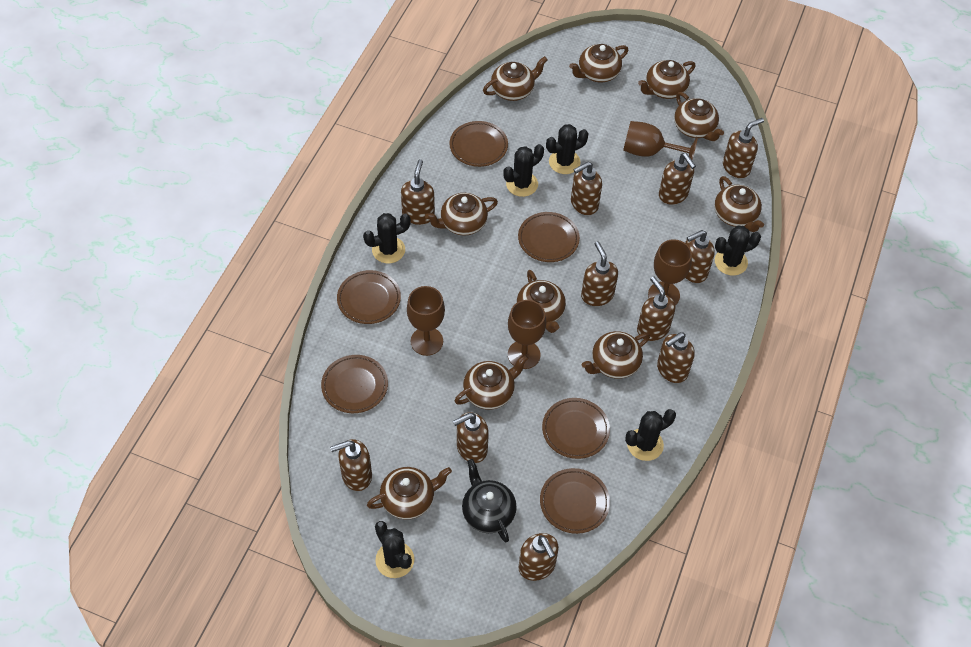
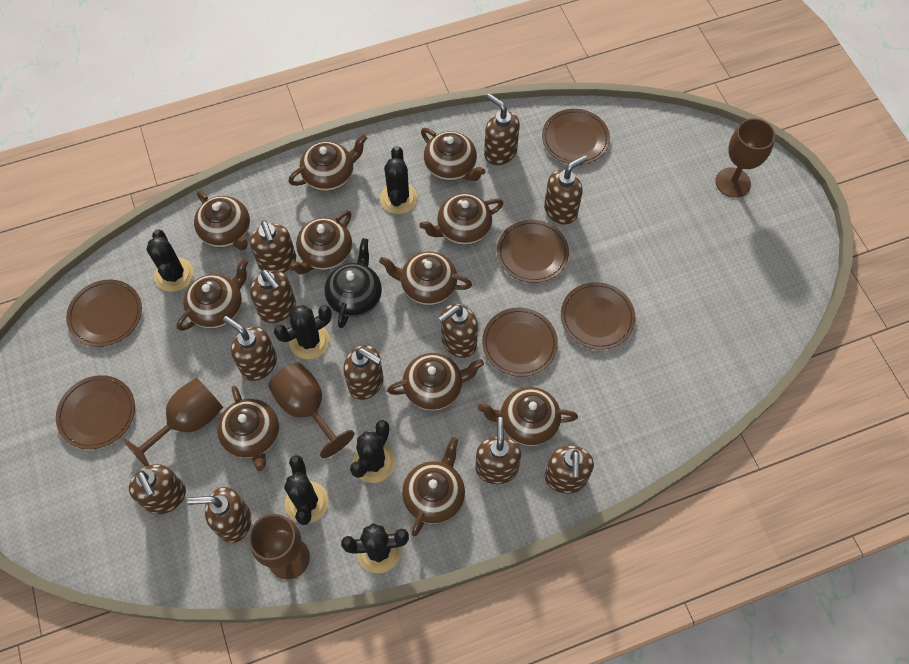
brown teapot: [367,467,452,519] [425,193,498,236] [455,355,528,409] [483,56,548,101] [517,270,566,333] [569,44,628,83] [582,331,650,379] [638,60,695,99] [674,92,724,141] [715,176,764,232] = 10 -> [177,259,248,331] [194,190,250,250] [217,386,279,471] [288,134,367,191] [288,210,352,275] [379,251,472,305] [387,353,484,411] [402,437,465,536] [419,193,503,245] [421,128,486,181] [478,387,578,446] = 11

